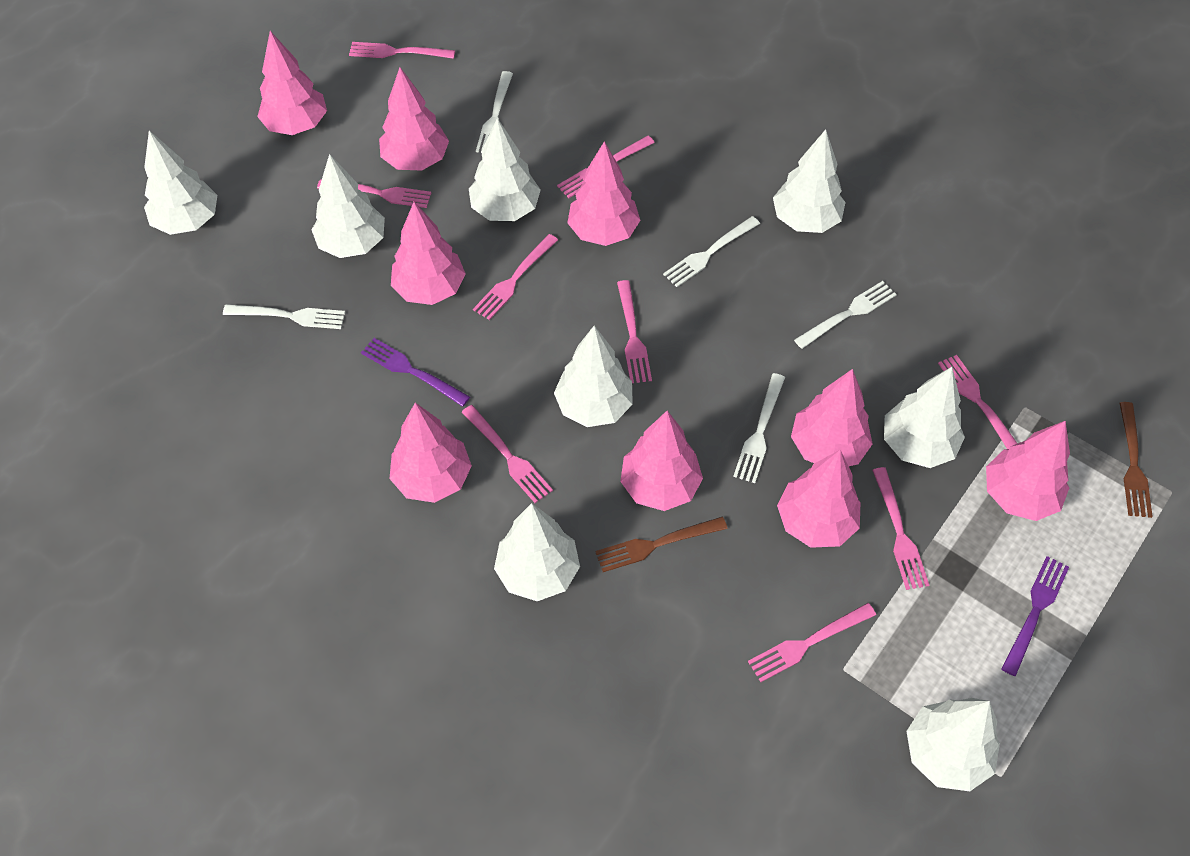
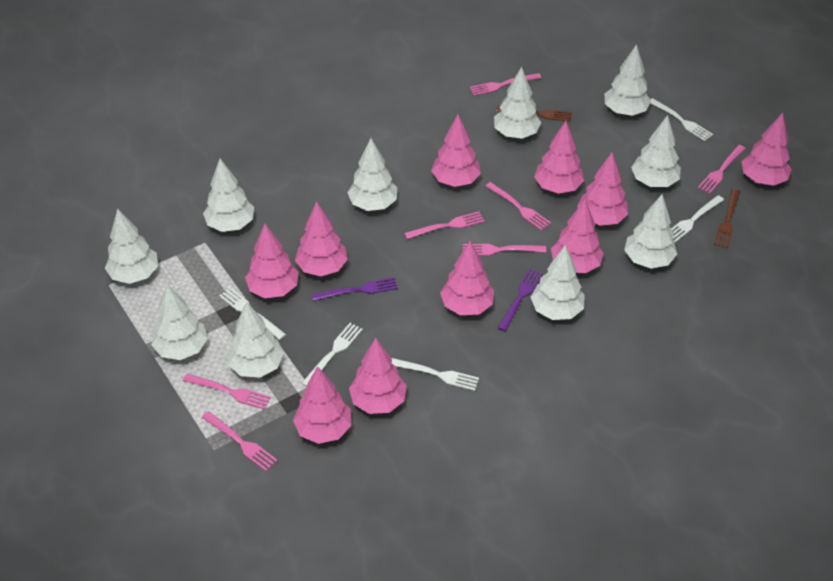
pink fork: [317,179,431,208] [349,42,455,59] [462,405,553,503] [473,234,558,320] [557,136,655,198] [617,280,652,383] [748,603,876,682] [872,467,929,590] [938,355,1018,449] = 9 -> [183,374,271,410] [201,411,278,471] [404,212,485,239] [463,244,546,256] [469,73,541,96] [485,182,551,231] [698,145,746,194] = 7
pink tree: [257,31,327,135] [379,67,449,170] [389,403,472,503] [391,202,466,305] [567,141,640,246] [620,411,703,511] [777,450,861,548] [791,369,873,466] [986,421,1070,521] = 9 -> [245,224,299,298] [293,366,351,444] [295,201,348,276] [349,338,407,414] [431,114,481,187] [440,241,494,315] [534,121,584,194] [551,199,604,273] [577,153,628,226] [742,113,792,186] = 10
white tree: [144,131,217,235] [312,154,385,258] [469,118,540,221] [494,503,580,601] [554,326,633,427] [773,129,846,233] [884,367,965,468] [907,698,1000,791] = 8 -> [105,209,158,284] [151,284,208,360] [203,159,254,232] [228,301,284,378] [347,138,397,211] [494,67,541,139] [531,245,584,320] [605,44,651,116] [624,194,677,269] [631,115,681,187] = 10

